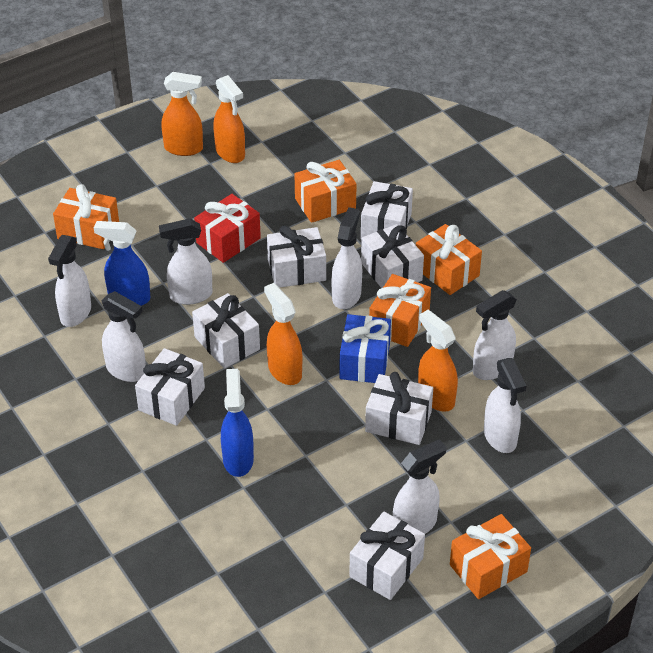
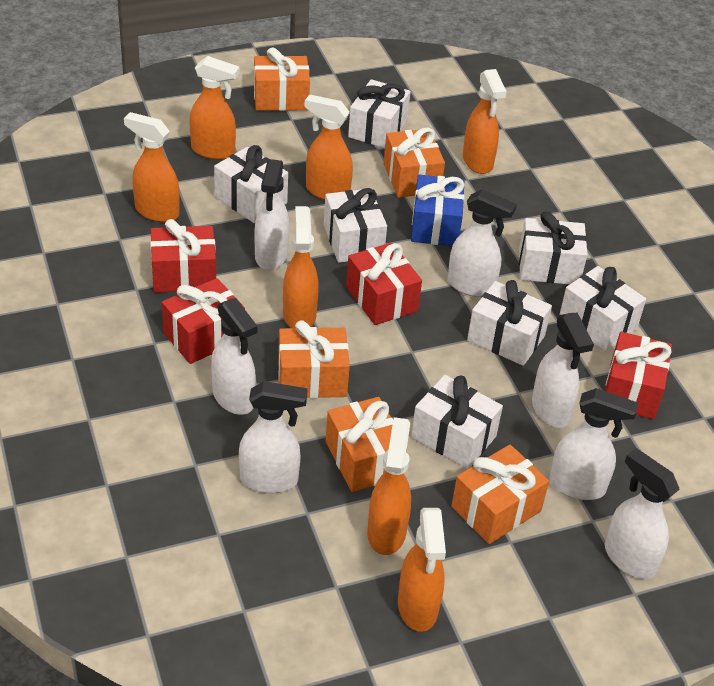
blue spray bottle: [94,221,150,306] [221,369,254,477] = 2 -> none = 0
orange spray bottle: [161,72,203,156] [213,75,245,163] [264,283,302,385] [418,310,458,412] = 4 -> [124,112,180,222] [189,56,240,160] [283,206,319,328] [304,95,353,200] [367,417,411,555] [398,508,446,632] [463,69,507,174] = 7
red gift: [194,194,261,263] = 1 -> [150,219,216,293] [162,278,245,364] [346,242,422,325] [605,332,672,419] = 4

